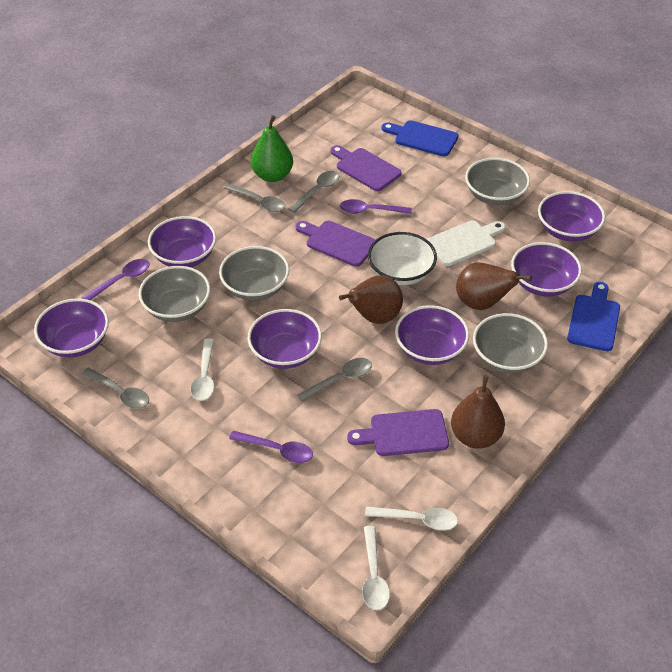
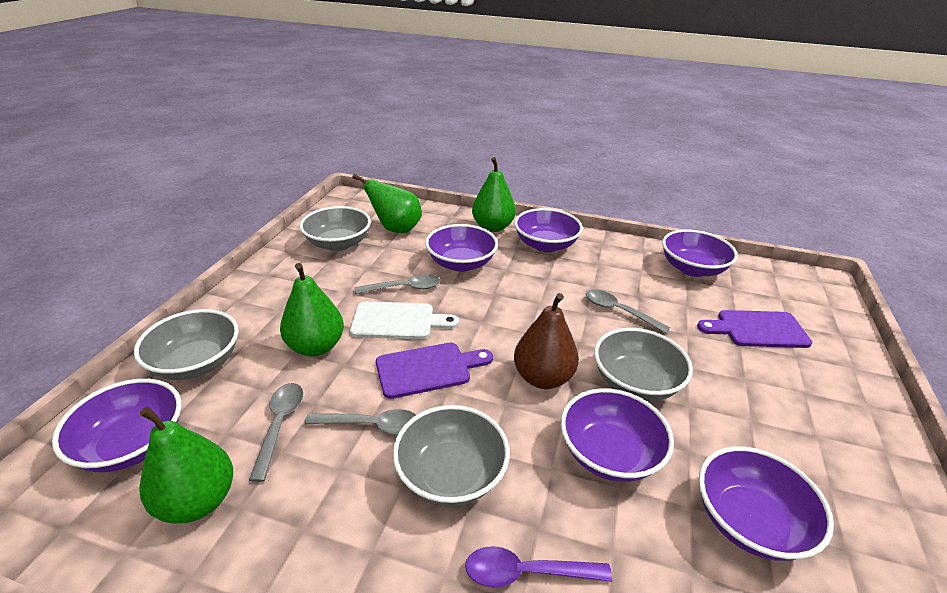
blue cutting board: [381,120,459,156] [567,282,620,351] = 2 -> none = 0
brown pear: [339,275,403,324] [451,375,505,449] [456,262,532,310] = 3 -> [514,293,579,389] = 1
green pear: [251,115,293,182] = 1 -> [140,407,233,523] [280,263,344,356] [353,174,422,233] [472,157,516,232] = 4
purple cutting board: [296,221,376,267] [330,145,401,191] [347,409,449,456] = 3 -> [376,343,493,399] [697,310,812,348] = 2
purple spoon: [82,259,149,300] [229,431,313,463] [340,199,412,214] = 3 -> [465,546,612,587] = 1
white bowl: [368,232,437,285] = 1 -> none = 0
white spoon: [191,339,214,401] [362,526,390,610] [365,506,458,531] = 3 -> none = 0

